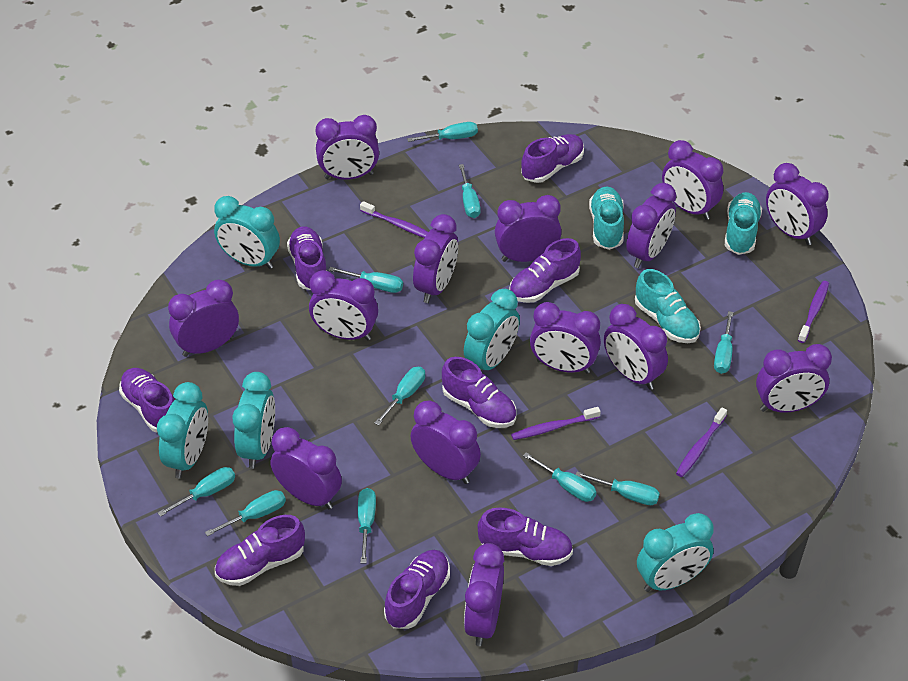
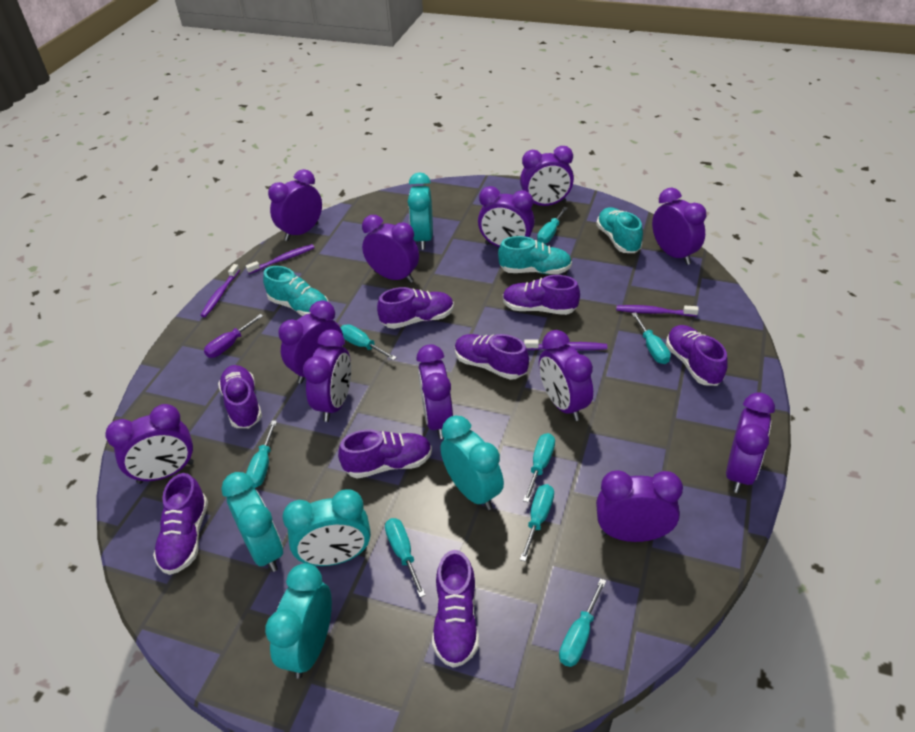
purple clock: [168,280,239,357] [271,427,342,509] [309,270,378,341] [316,115,379,180] [411,401,481,484] [413,214,458,303] [464,543,504,646] [495,195,562,262] [530,302,601,374] [604,304,668,390] [626,183,676,268] [662,140,723,220] [756,344,832,413] [766,163,829,245] = 14 -> [105,404,194,484] [268,169,322,241] [278,300,343,384] [303,329,351,422] [362,215,419,283] [416,344,453,439] [478,186,535,247] [520,146,574,206] [539,330,593,421] [596,470,683,542] [652,188,706,265] [726,392,775,493] = 12
purple screwdriver: none = 0 -> [204,314,263,358] = 1
turquoise screwdriver: [158,467,235,517] [205,490,286,536] [329,267,403,293] [358,488,376,564] [375,367,425,425] [407,122,478,142] [459,164,480,218] [523,452,596,502] [576,472,660,505] [714,311,733,374] = 10 -> [246,420,277,488] [341,324,397,361] [385,518,425,597] [520,484,554,562] [523,433,555,503] [537,207,568,244] [559,578,606,667] [631,312,671,364] = 8

